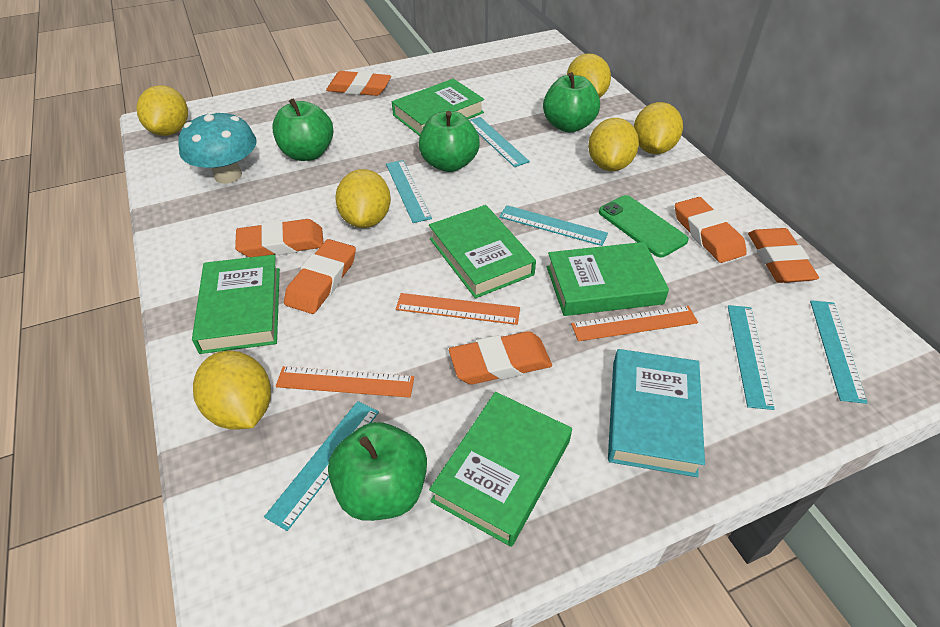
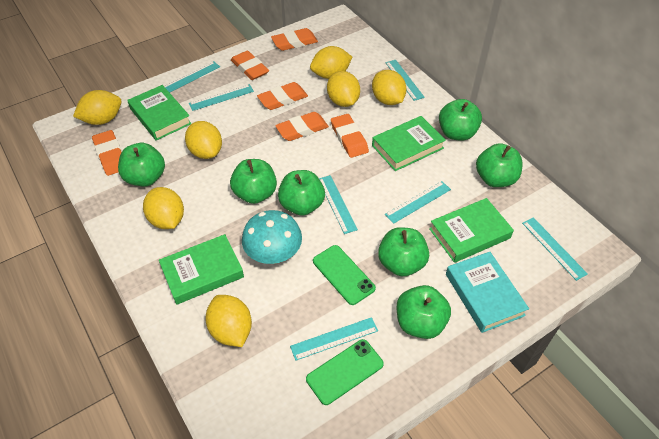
green apple: [272,98,333,161] [328,422,427,521] [419,111,480,172] [543,72,600,133] = 4 -> [118,143,165,187] [230,159,277,204] [278,170,325,216] [378,227,429,276] [397,285,451,339] [439,99,482,141] [476,143,523,187] = 7
green book: [192,255,280,354] [392,79,484,136] [429,205,536,299] [429,392,572,547] [547,242,669,316] = 5 -> [127,85,192,141] [159,234,244,305] [372,116,446,171] [429,198,514,263] = 4
green phone: [599,195,689,257] = 1 -> [306,339,384,405] [313,245,376,305] = 2
orange ruler: [276,366,414,398] [396,293,520,325] [571,306,698,341] = 3 -> none = 0
turquoise ruler: [264,401,379,531] [386,160,432,223] [469,117,530,167] [499,205,608,246] [728,305,775,410] [810,300,868,404] = 6 -> [164,61,220,93] [189,84,254,111] [290,317,378,361] [319,175,358,234] [385,181,451,224] [386,60,425,101] [522,217,588,281] = 7
yellow lemon: [136,85,188,136] [193,351,271,430] [335,169,391,228] [567,54,611,98] [588,118,639,171] [634,102,683,154] = 6 -> [73,90,121,125] [143,187,184,229] [185,121,222,159] [205,295,252,347] [310,46,352,79] [327,71,360,107] [372,70,407,105] = 7

